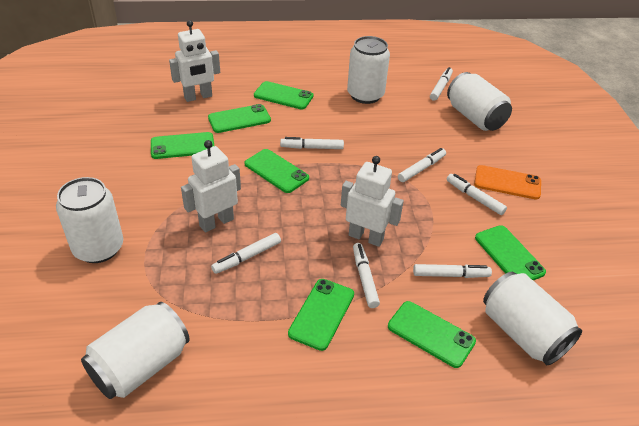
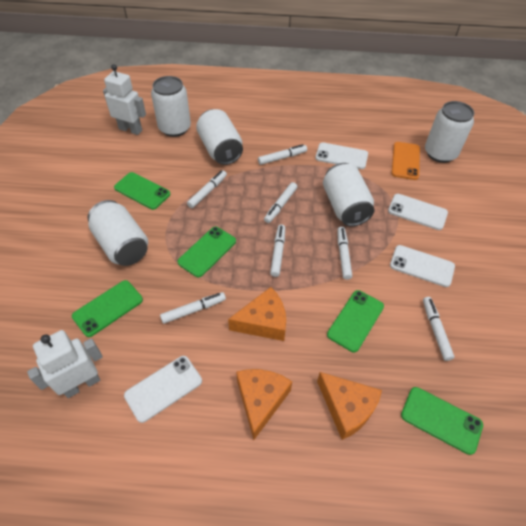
green phone: [151,132,214,159] [208,104,271,133] [244,149,309,193] [254,81,314,110] [288,279,354,351] [388,301,476,368] [475,225,546,281] = 7 -> [72,280,143,337] [114,172,170,210] [177,227,236,277] [327,290,384,352] [401,387,483,455] = 5
orange cheese: none = 0 -> [228,287,286,341] [236,369,292,440] [317,372,382,440] = 3
white phone: none = 0 -> [124,356,202,423] [315,142,368,169] [388,194,448,230] [390,245,455,287] = 4
white robot: [169,20,220,102] [181,140,241,233] [341,156,404,247] = 3 -> [27,330,103,398] [103,64,146,135] = 2

